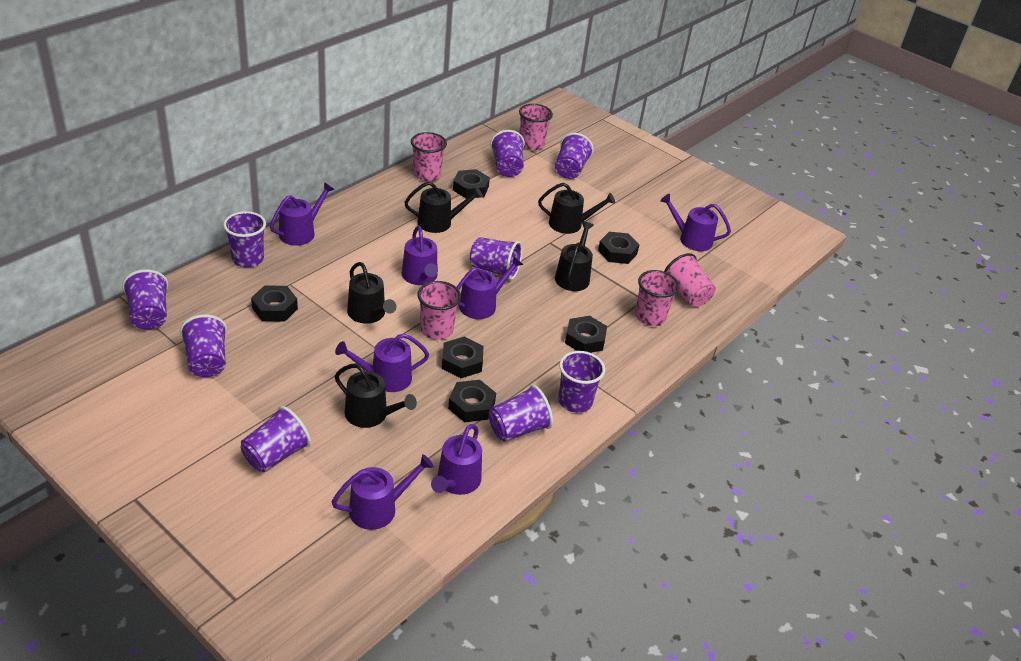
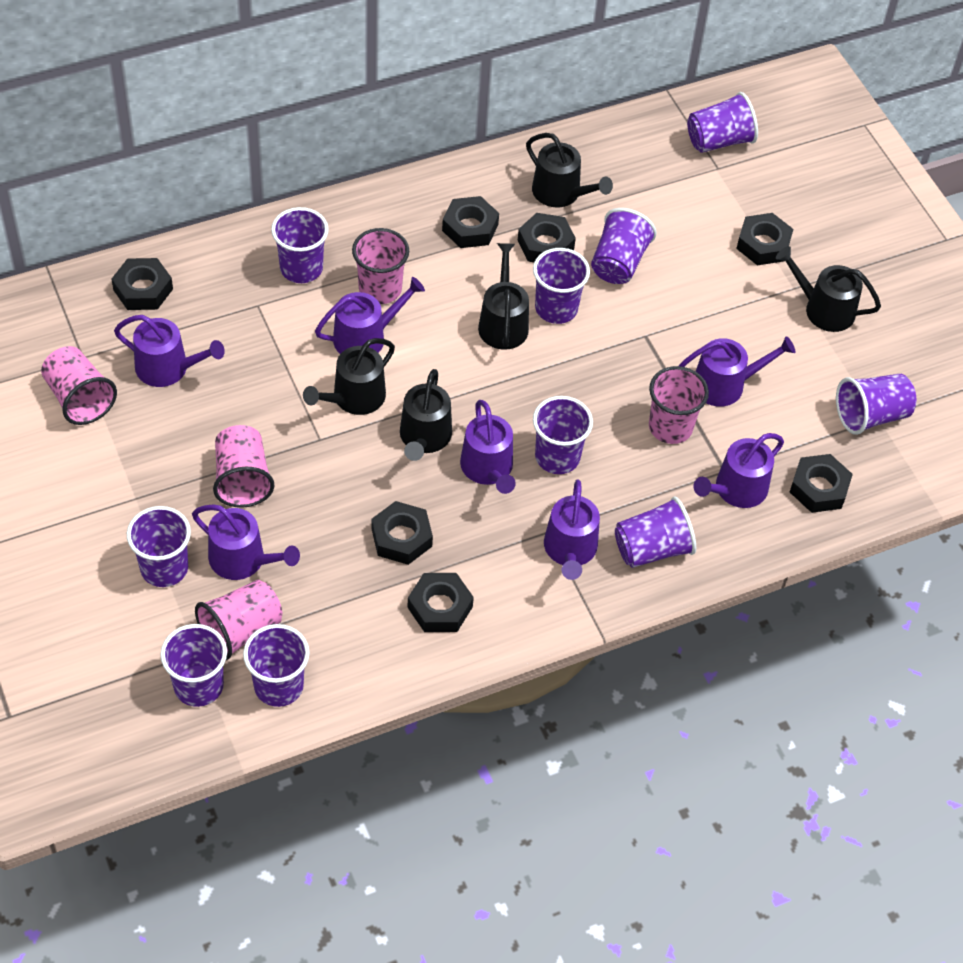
black nut: [251,285,298,322] [442,337,483,378] [448,380,496,422] [453,169,490,199] [565,316,607,353] [598,232,639,264] = 6 -> [112,258,173,310] [372,501,433,565] [407,573,474,632] [442,196,499,248] [517,213,576,262] [736,213,793,265] [790,454,853,513] = 7
purple cup: [122,269,168,330] [180,314,227,377] [223,211,266,267] [241,406,311,472] [470,237,522,280] [489,385,553,442] [490,130,525,177] [555,133,594,179] [558,351,605,413] = 9 -> [127,506,191,587] [160,624,227,707] [243,624,310,707] [271,207,329,283] [533,248,590,324] [533,396,593,474] [591,208,657,284] [615,497,696,568] [687,92,758,153] [836,374,916,435] = 10

